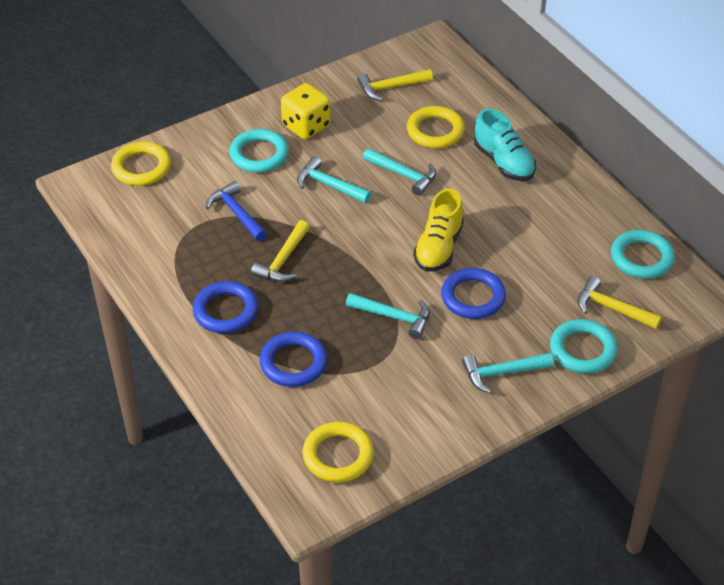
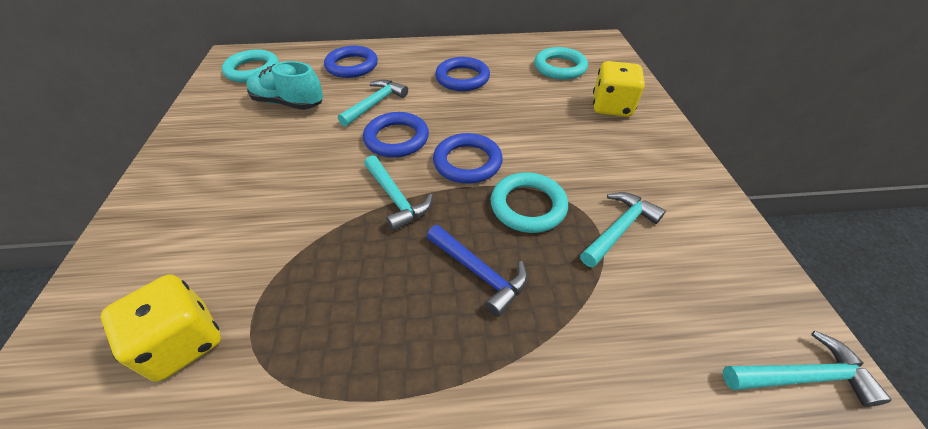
blue ring: [193,281,258,333] [260,332,327,387] [441,268,506,319] = 3 -> [324,46,378,78] [363,112,429,158] [433,133,503,184] [435,57,490,91] = 4
yellow dice: [281,83,330,139] = 1 -> [101,274,221,382] [593,61,645,117] = 2
yellow hammer: [251,220,310,282] [357,69,433,101] [578,276,662,329] = 3 -> none = 0
yellow ring: [111,142,171,186] [302,422,374,483] [407,106,465,148] = 3 -> none = 0
yellow shoe: [413,188,464,272] = 1 -> none = 0

